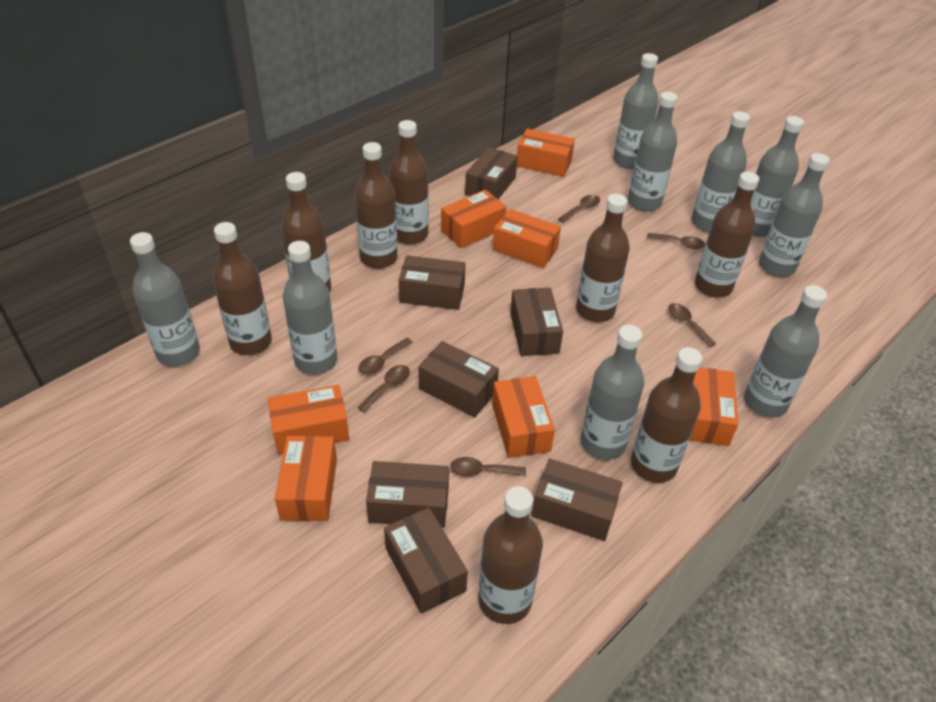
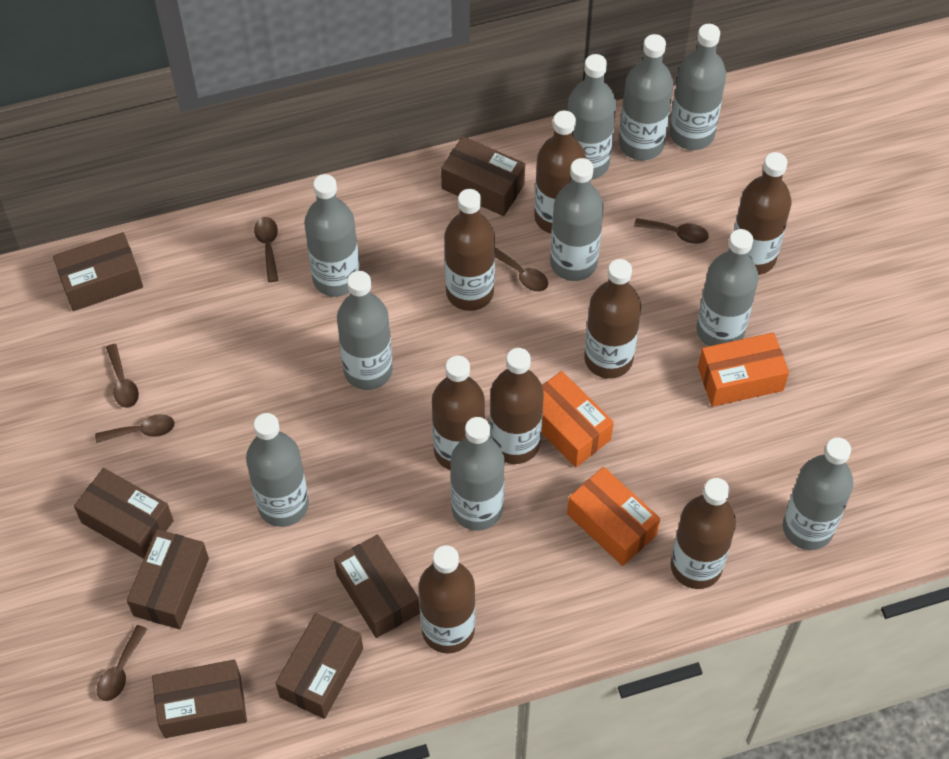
grey bottle: [130,232,200,367] [283,241,337,374] [581,325,644,460] [613,53,659,169] [628,92,678,211] [692,111,750,232] [744,285,827,418] [751,116,804,237] [759,153,830,277] = 9 -> [246,413,309,527] [304,174,360,297] [337,271,393,390] [450,417,505,531] [550,158,604,281] [567,54,616,180] [619,34,673,160] [669,24,726,150] [696,229,759,346] [783,437,854,550] = 10
orange box: [268,385,349,454] [275,436,337,521] [441,190,506,248] [492,376,555,458] [493,209,561,268] [517,129,575,177] [689,367,739,446] = 7 -> [541,371,614,467] [567,467,660,566] [698,332,789,407] = 3

